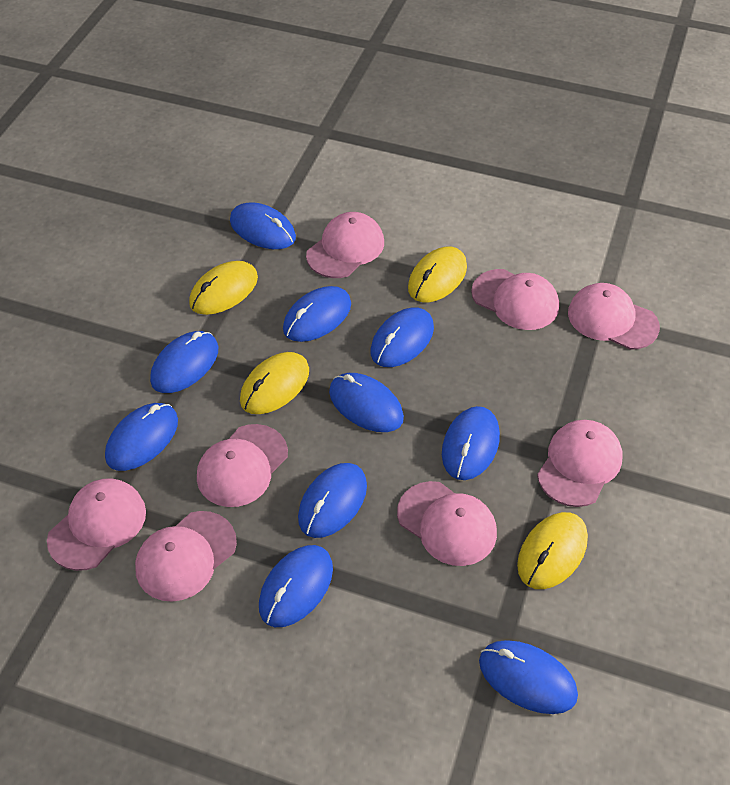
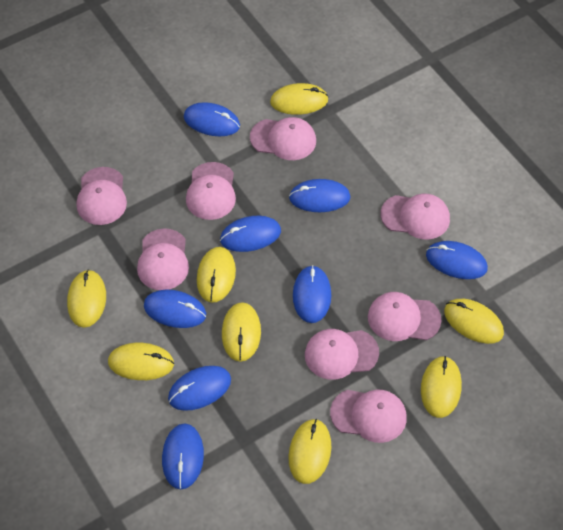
blue mouse: [105,403,178,471] [150,331,218,393] [230,202,296,249] [259,545,333,627] [283,286,351,342] [298,463,367,538] [329,373,404,432] [370,307,434,367] [442,406,500,480] [479,640,578,714] = 10 -> [144,290,206,328] [162,423,204,489] [168,366,231,411] [184,102,240,136] [220,216,281,252] [289,179,351,212] [293,265,331,323] [426,241,488,279] = 8
yellow mouse: [189,261,258,315] [240,352,309,414] [408,247,467,302] [517,512,588,589] = 4 -> [67,269,106,328] [108,343,174,380] [197,247,236,303] [222,302,261,362] [270,83,329,115] [288,419,331,484] [421,356,462,418] [444,299,504,344] = 8

